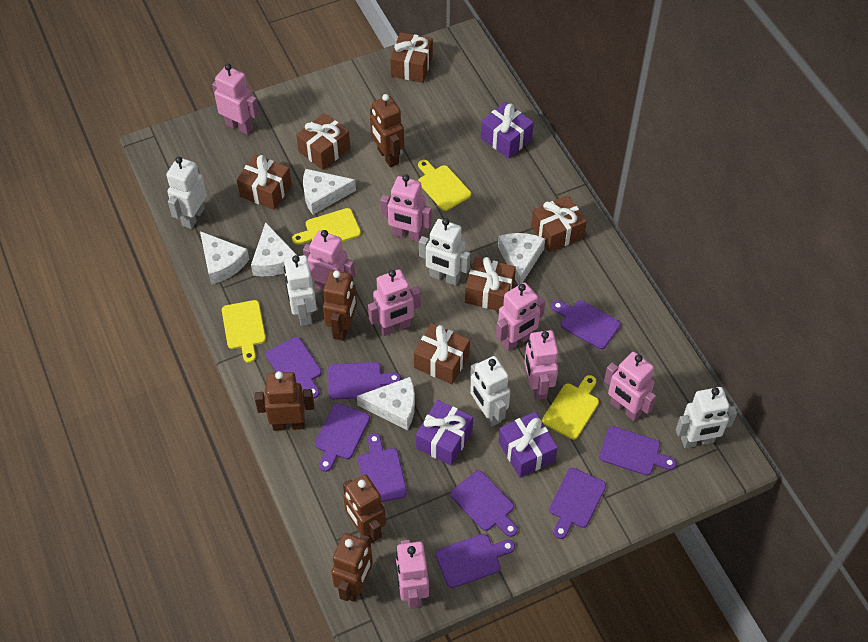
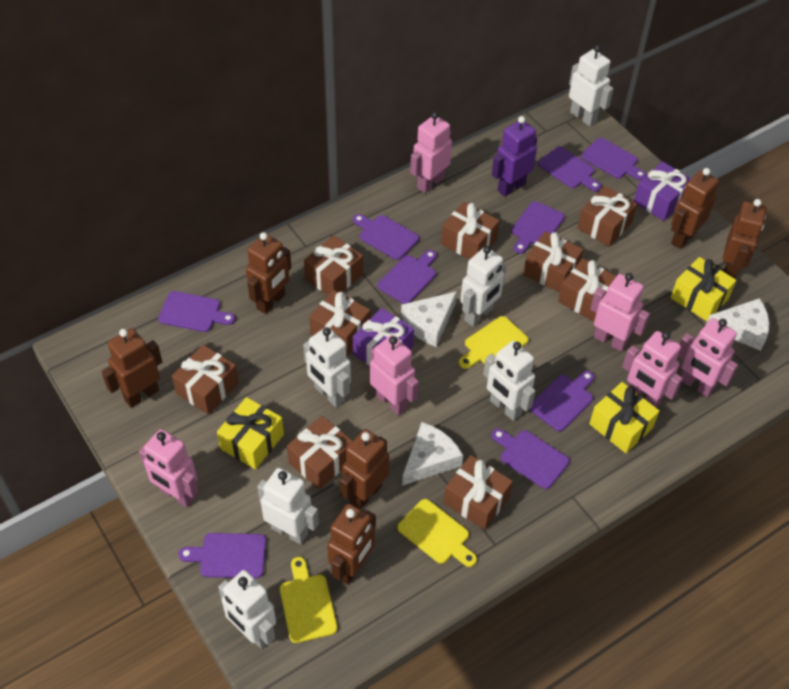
brown gift: [237,154,292,210] [296,113,350,170] [390,32,433,83] [414,323,470,384] [465,257,516,311] [531,195,587,252] = 6 -> [172,345,239,414] [287,416,352,490] [304,236,363,295] [309,290,370,355] [441,202,500,260] [444,455,513,530] [523,231,583,293] [558,258,616,321] [578,186,637,247] = 9
brown robot: [255,371,314,431] [323,270,357,341] [331,533,373,602] [343,474,386,543] [370,94,404,167] = 5 -> [102,328,162,408] [246,232,291,314] [327,504,376,584] [340,429,389,510] [671,168,719,249] [723,199,767,279] = 6
pink robot: [212,64,259,135] [303,230,355,290] [368,269,421,336] [380,174,432,242] [396,540,429,609] [496,282,545,351] [525,330,558,400] [604,352,656,421] = 8 -> [139,429,198,507] [370,335,419,416] [410,112,452,193] [590,273,650,352] [622,331,683,408] [678,318,738,397] = 6
purple gift: [416,400,473,466] [481,102,534,159] [498,412,558,478] = 3 -> [353,308,414,366] [634,161,691,221] = 2
purple robot: none = 0 -> [492,116,537,197] = 1
white cheese: [200,231,249,284] [251,222,298,276] [303,169,356,215] [357,377,415,430] [498,233,545,285] = 5 -> [401,291,457,347] [402,422,463,486] [706,298,769,351] = 3
white robot: [166,157,207,229] [284,255,317,326] [419,218,470,286] [470,356,510,427] [676,387,737,448] = 5 -> [218,570,276,649] [257,468,319,545] [303,327,351,407] [460,246,507,327] [483,341,535,421] [569,45,614,126] = 6
yellow cutting board: [222,300,266,363] [292,208,361,245] [418,160,471,211] [542,375,599,440] = 4 -> [280,557,337,643] [397,499,477,567] [459,316,528,369] = 3
yellow gift: none = 0 -> [217,397,284,469] [589,382,659,453] [671,257,736,321] = 3

